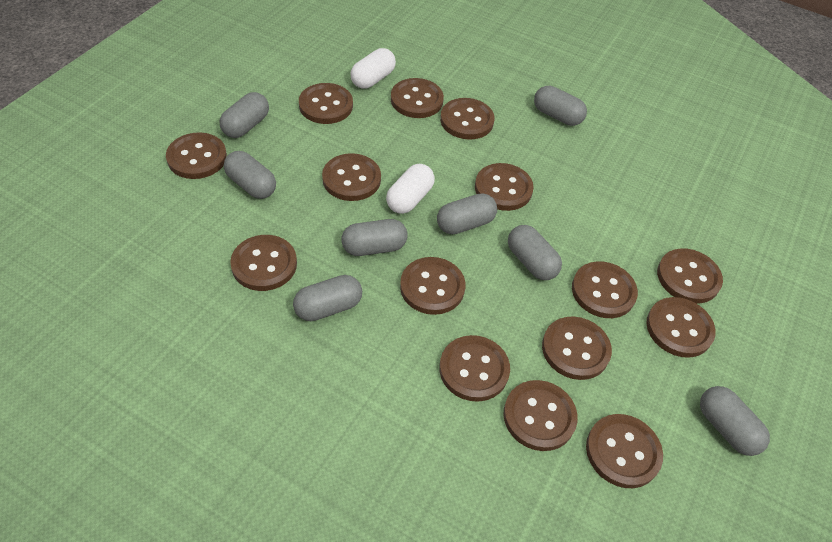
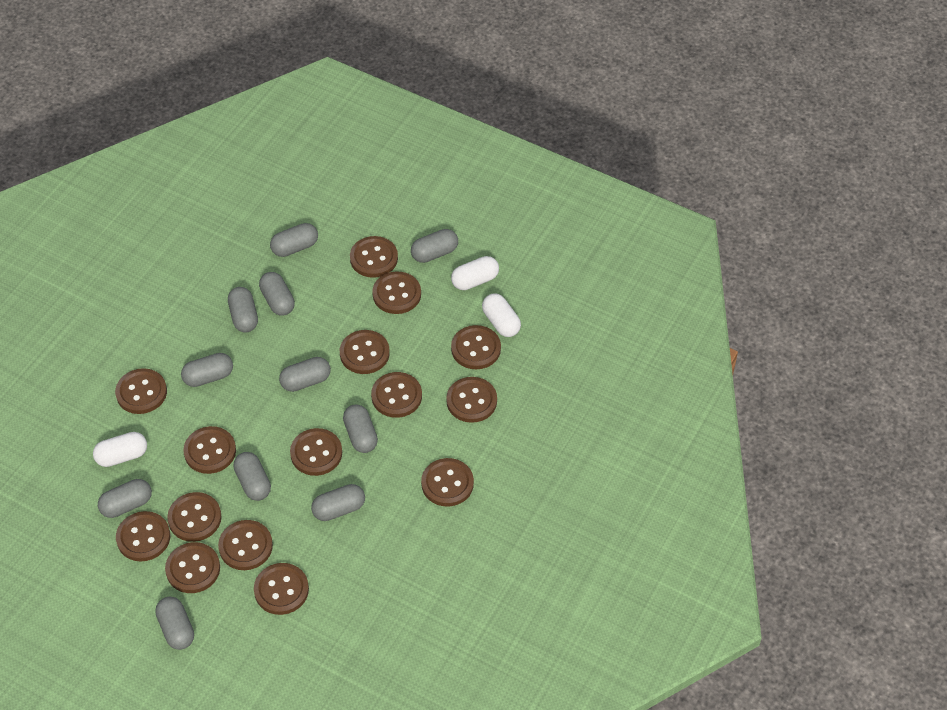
grey capsule: [219,92,269,138] [224,151,276,199] [293,275,362,321] [342,219,408,256] [437,194,497,234] [508,225,562,280] [534,86,587,126] [700,386,770,456] = 8 -> [98,479,152,518] [155,597,194,650] [181,353,233,387] [228,287,258,333] [233,452,271,501] [259,272,295,316] [270,223,318,257] [279,357,331,392] [311,484,365,521] [343,404,378,453] [411,229,458,263] = 11
white capsule: [350,48,396,89] [386,164,435,214] = 2 -> [93,432,147,467] [451,256,499,290] [482,294,521,337] = 3

